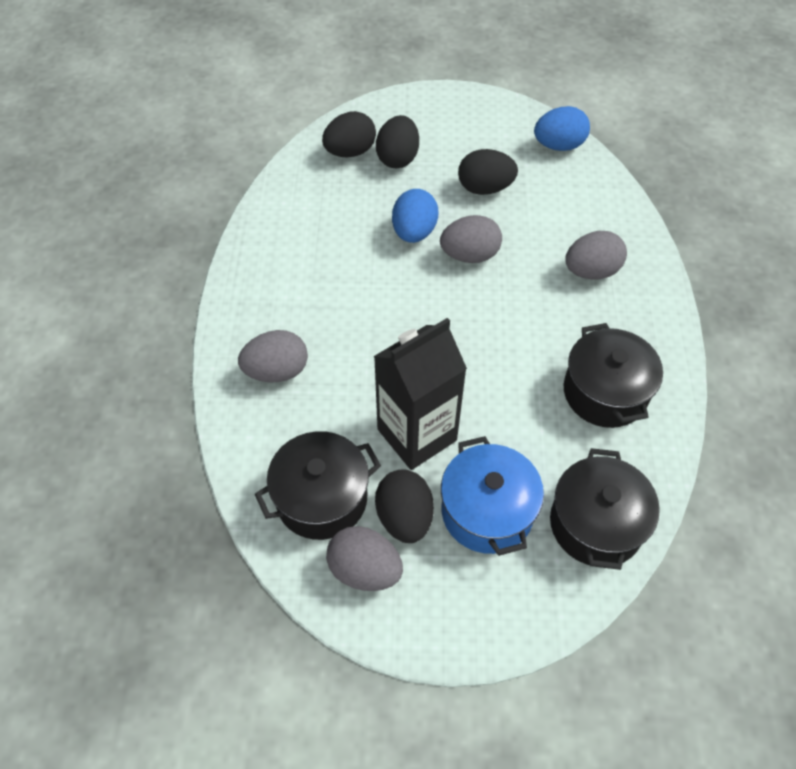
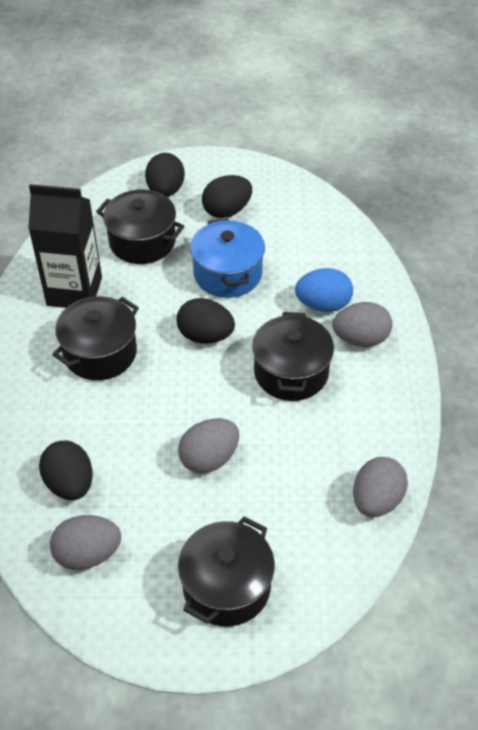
black pot: [255,431,381,540] [550,448,660,570] [564,323,663,428] = 3 -> [52,296,139,380] [96,189,185,264] [178,516,275,627] [252,312,334,401] = 4
blue egg: [392,189,439,243] [534,106,590,151] = 2 -> [295,268,353,312] = 1

